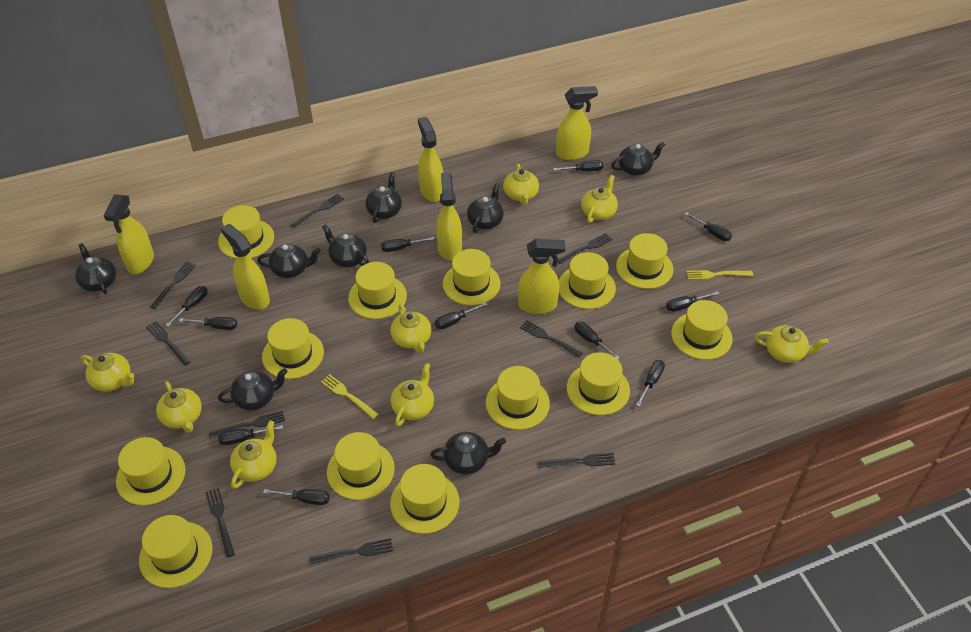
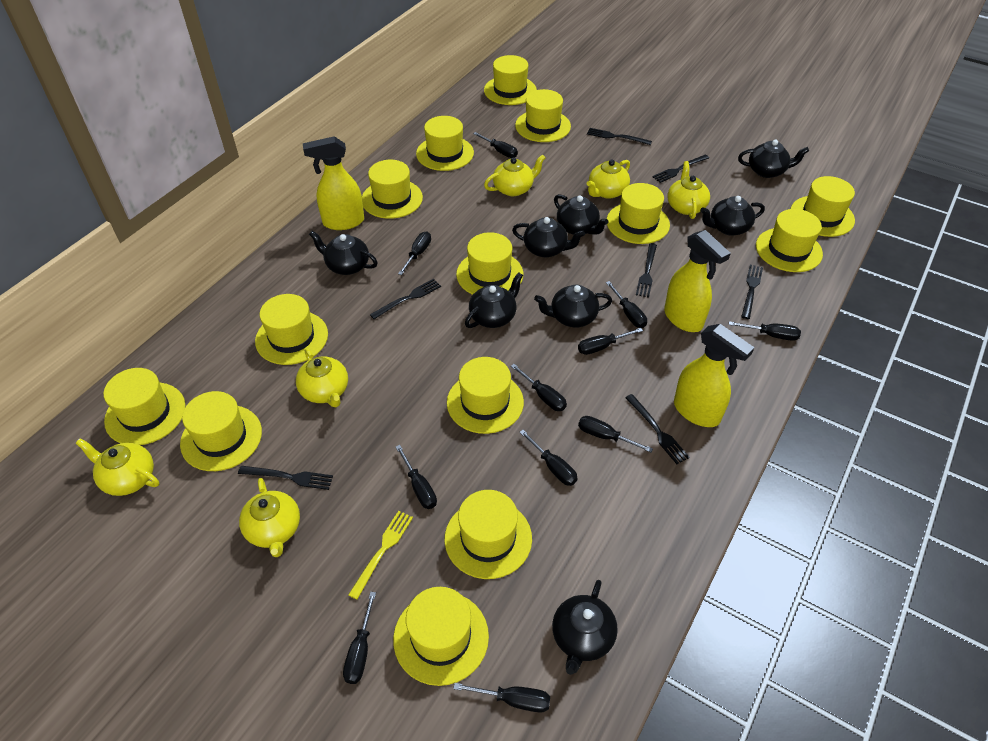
black fork: [146,321,191,366] [150,262,195,309] [205,488,235,558] [209,410,285,438] [291,194,344,228] [310,538,393,564] [520,320,583,357] [538,453,615,468] [558,233,612,264] = 9 -> [238,466,333,490] [370,279,441,319] [587,128,652,145] [625,394,690,464] [636,243,657,298] [652,155,709,183] [741,265,763,319] = 7
yellow fork: [321,374,378,419] [686,270,753,280] = 2 -> [348,511,413,600] = 1
yellow hat: [116,437,185,506] [139,515,212,588] [218,205,274,259] [262,318,324,379] [327,432,395,500] [348,262,407,319] [390,464,460,534] [443,249,501,305] [486,366,550,430] [559,252,616,309] [567,352,630,415] [616,233,673,289] [671,300,732,360] = 13 -> [104,368,185,445] [180,391,262,471] [255,294,328,365] [362,160,423,219] [393,587,489,686] [416,116,474,171] [445,490,532,579] [447,357,524,434] [456,232,523,295] [484,55,537,105] [515,89,571,142] [607,183,670,244] [756,209,823,272] [790,176,855,237] = 14
yellow spray bottle: [103,194,154,274] [221,224,270,310] [418,117,443,202] [436,172,462,261] [518,239,565,314] [556,86,598,160] = 6 -> [303,136,364,230] [664,230,731,332] [674,324,754,427] = 3
yellow teapot: [81,353,134,392] [156,381,202,433] [230,421,277,489] [390,304,431,353] [391,363,434,427] [503,163,539,205] [581,175,618,223] [755,325,828,363] = 8 -> [76,439,159,496] [239,478,300,557] [296,349,348,407] [484,155,546,196] [587,160,630,199] [667,161,710,219] = 6

